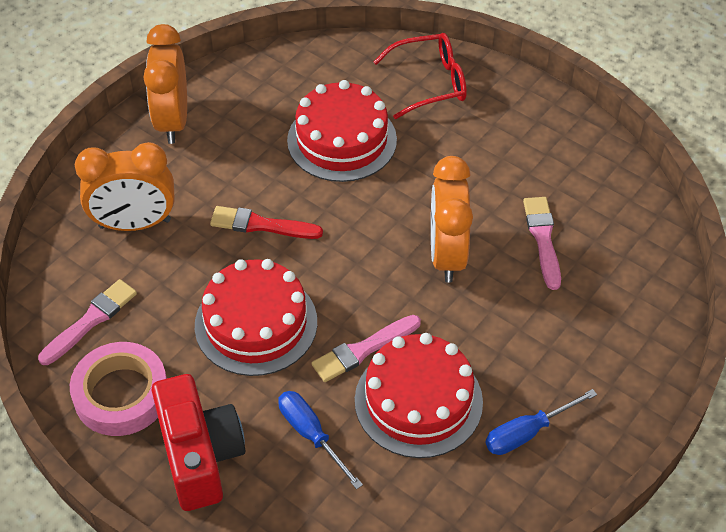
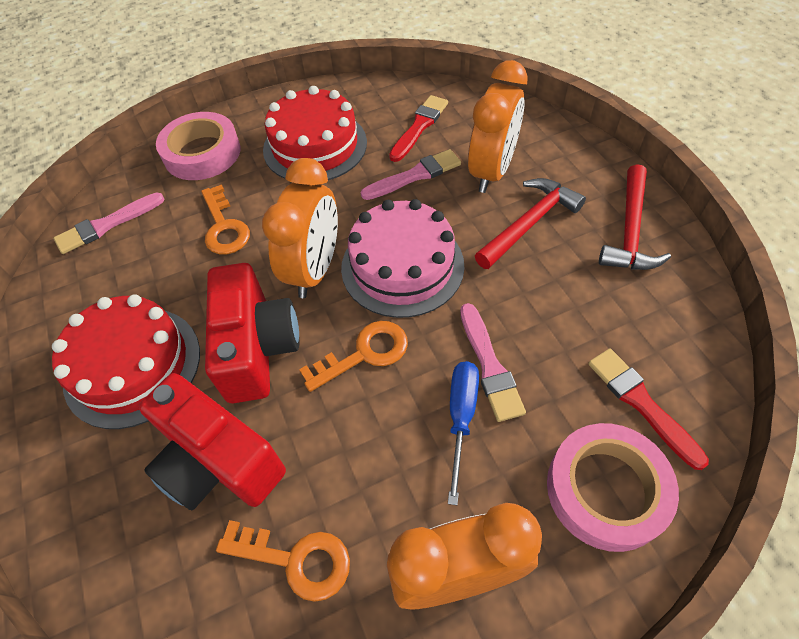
blue screwdriver: [278,391,363,489] [485,389,597,455] = 2 -> [448,361,479,505] = 1
orange key: none = 0 -> [201,184,250,254] [216,520,350,602] [299,321,408,392] = 3
pink cake: none = 0 -> [341,199,464,318] = 1
pink tape: [70,342,167,436] = 1 -> [156,112,240,180] [547,423,679,552] = 2
red brush: [210,206,323,239] = 1 -> [389,95,448,162] [588,348,709,470] = 2
red cake: [195,259,317,376] [287,80,397,182] [355,333,483,458] = 3 -> [52,294,200,429] [263,86,367,180] = 2
red camera: [152,374,245,511] = 1 -> [139,373,286,510] [205,263,299,404] = 2
red glasses: [373,33,467,119] = 1 -> none = 0
red hammer: none = 0 -> [475,178,586,269] [599,164,671,270] = 2

